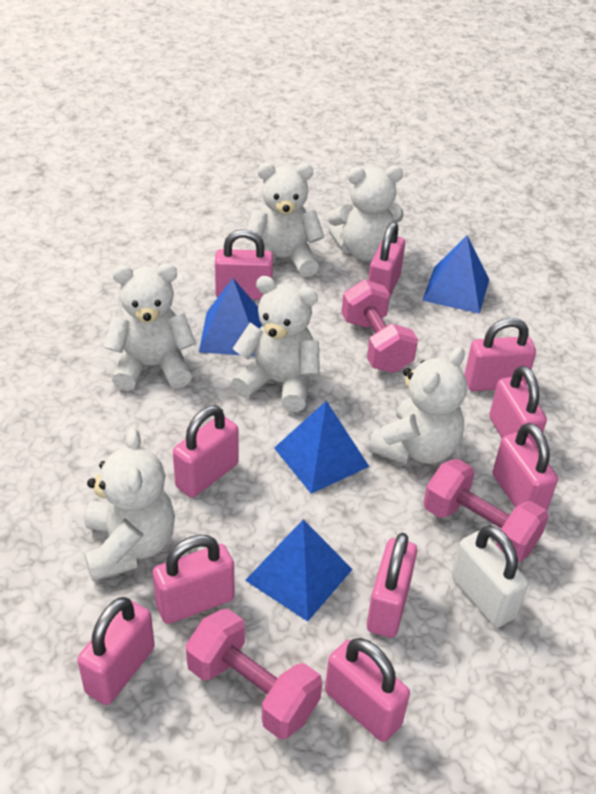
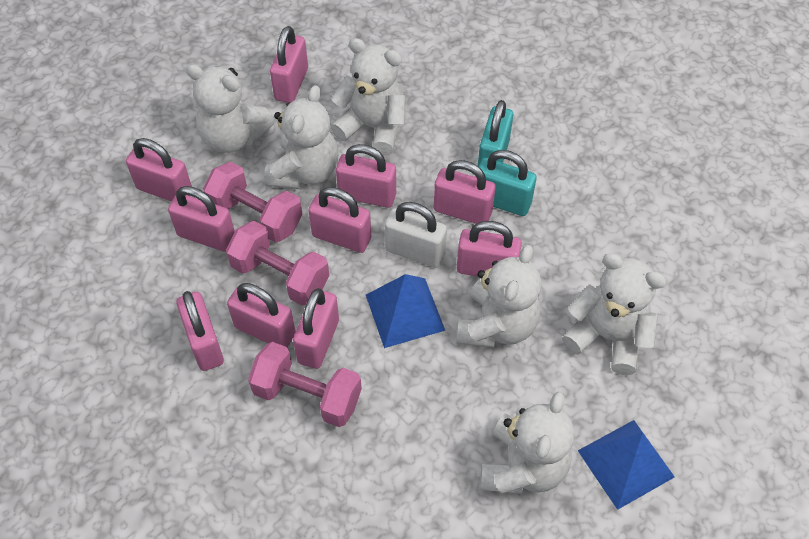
blue pyramid: [199,278,262,356] [245,519,353,622] [274,401,369,494] [422,236,489,314] = 4 -> [366,274,445,348] [578,420,675,510] = 2
turquoise padlock: none = 0 -> [478,100,513,166] [478,150,537,216] = 2

